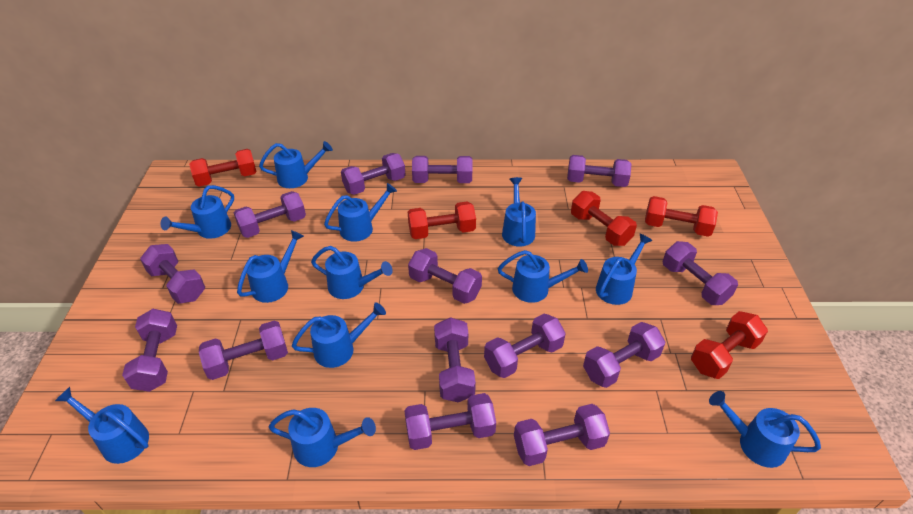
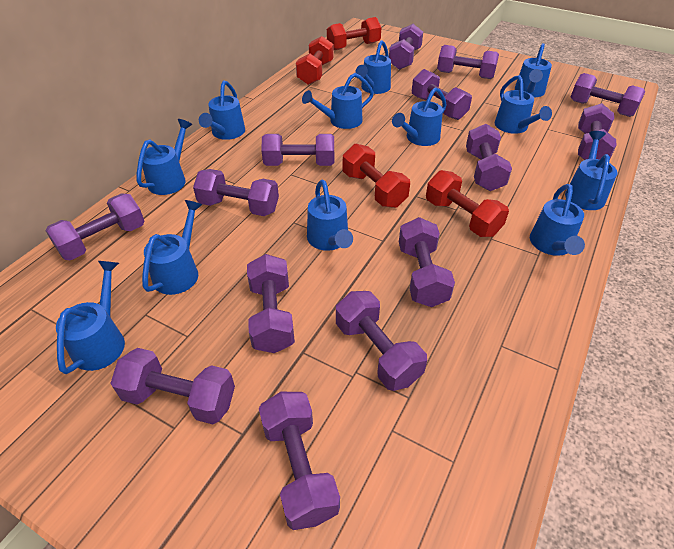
red dumbbell: [189,149,257,186] [408,201,476,239] [571,191,637,246] [645,196,718,237] [691,311,768,379] = 5 -> [296,36,334,85] [327,17,381,51] [343,144,410,208] [426,170,509,237] = 4

